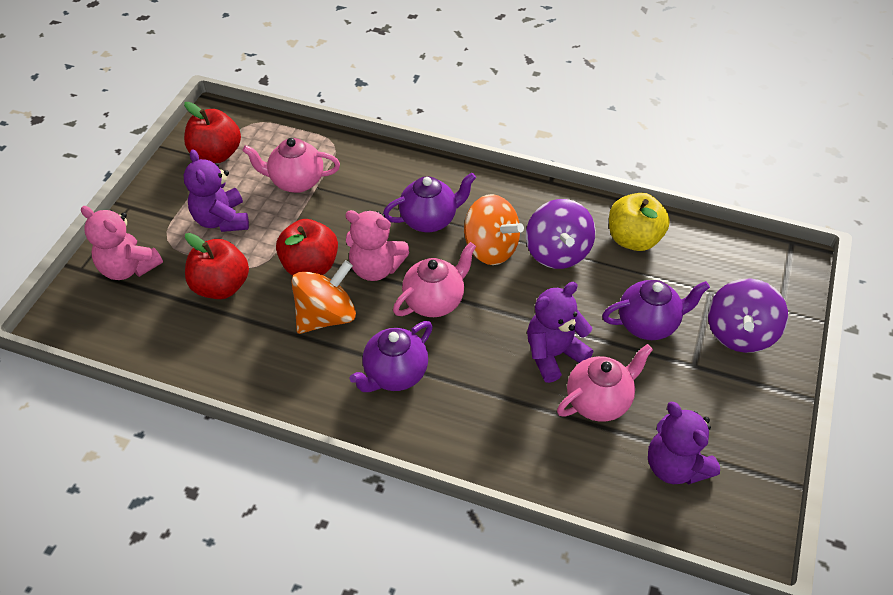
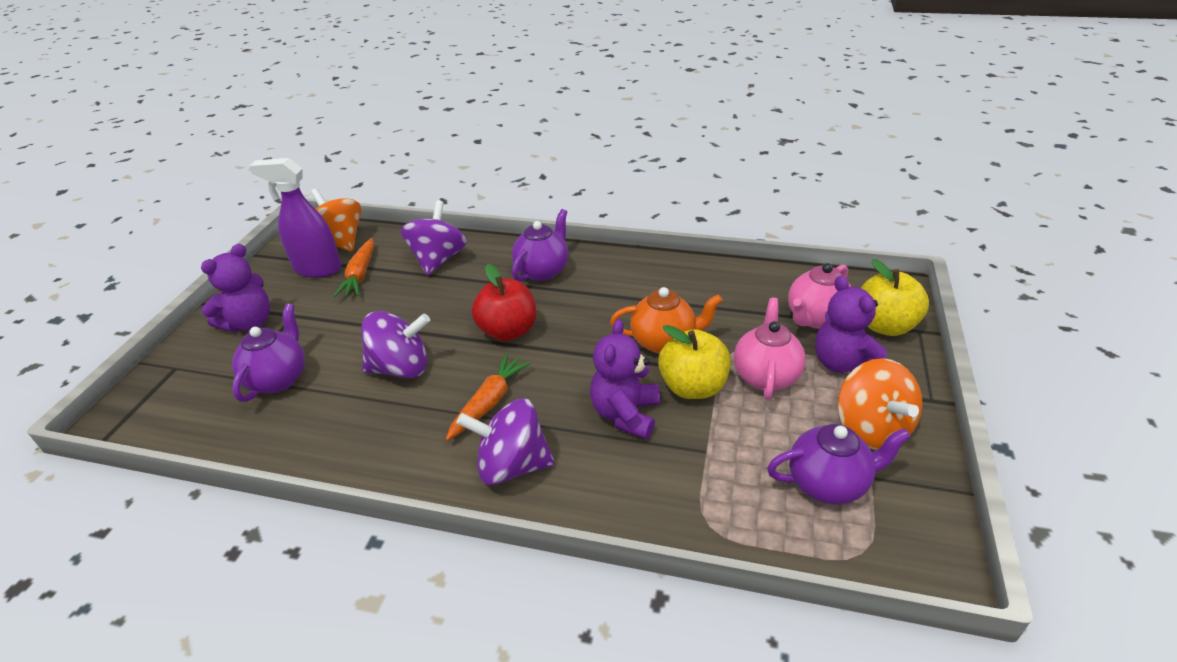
orange carrot: none = 0 -> [334,238,374,297] [446,354,531,441] = 2
orange teapot: none = 0 -> [610,287,723,354] = 1
pink teapot: [242,138,340,193] [393,242,476,317] [557,344,653,422] = 3 -> [734,298,806,400] [788,263,851,329] = 2
pink teddy bear: [81,206,163,280] [345,210,409,281] = 2 -> none = 0
purple spinning top: [526,199,596,269] [708,279,788,353] = 2 -> [361,311,430,378] [401,200,467,276] [457,398,555,485] = 3
purple spray bottle: none = 0 -> [249,158,341,278] = 1
red apple: [184,102,241,163] [185,233,249,299] [276,219,338,276] = 3 -> [472,264,537,341] = 1
yellow apple: [609,193,670,251] = 1 -> [658,325,731,399] [861,259,929,336] = 2

